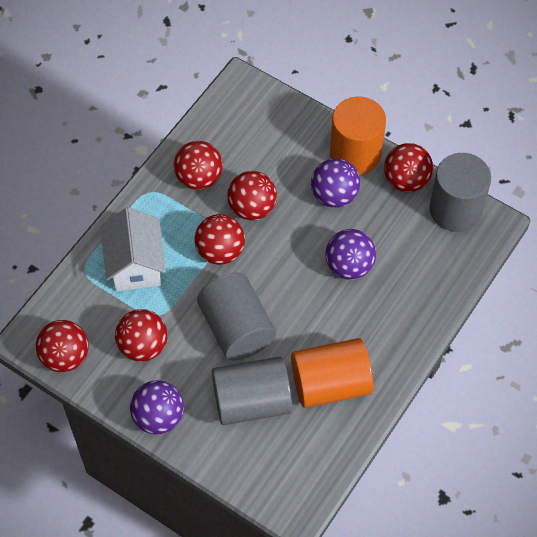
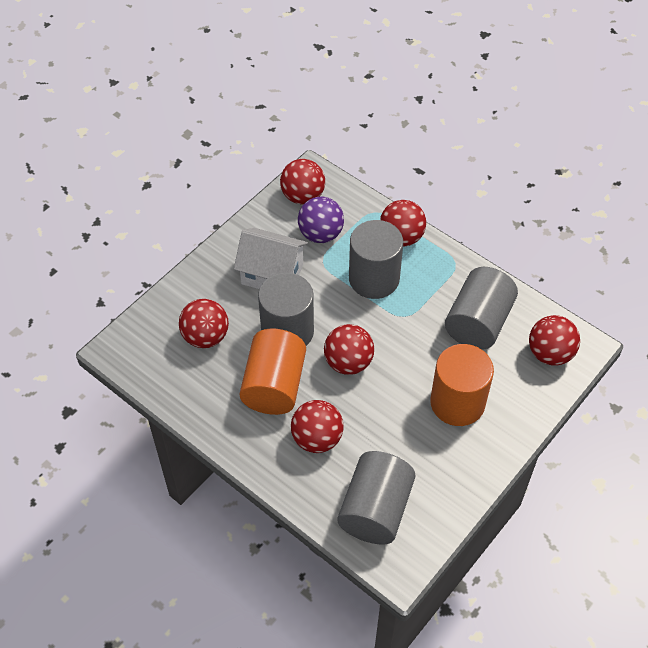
grey cylinder: [197,273,276,361] [212,357,292,425] [429,153,491,232] = 3 -> [258,273,314,346] [338,451,416,544] [349,220,403,299] [445,267,518,350] = 4
purple ball: [130,380,184,434] [311,158,360,208] [326,229,376,280] = 3 -> [298,197,344,243] = 1

